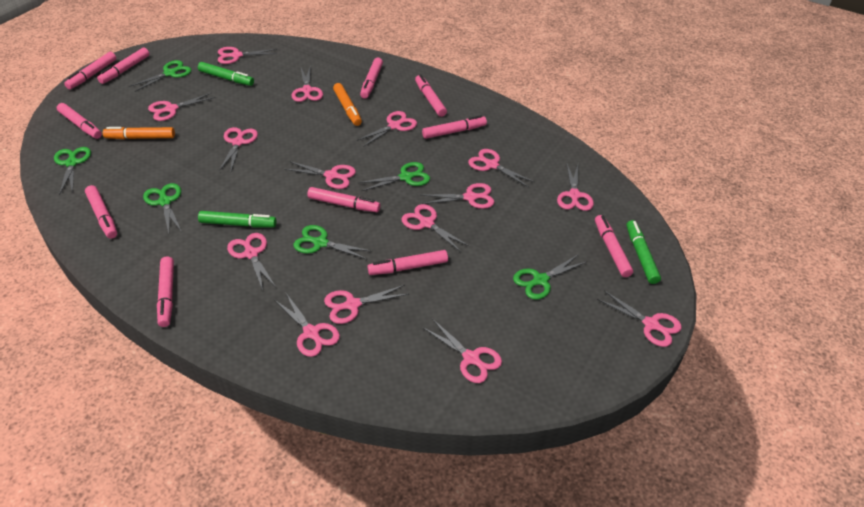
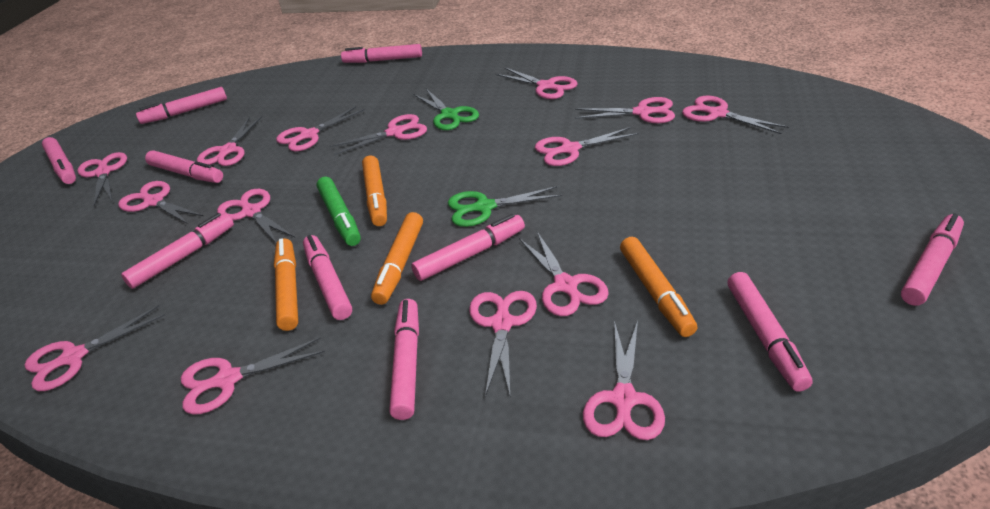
green marker: [198,62,254,86] [198,211,276,227] [626,220,661,284] = 3 -> [317,177,361,246] = 1
green scissors: [54,147,91,195] [129,60,192,92] [143,183,182,234] [294,225,371,260] [358,162,430,191] [513,254,588,300] = 6 -> [414,89,479,130] [448,186,563,227] = 2
orange marker: [103,127,175,139] [333,83,362,126] = 2 -> [274,238,298,331] [362,156,387,226] [371,212,423,305] [620,237,697,337] = 4
pink marker: [57,103,102,139] [64,52,116,89] [85,185,117,239] [97,48,149,84] [157,257,174,327] [307,187,380,212] [360,58,383,99] [368,250,448,275] [415,75,447,117] [422,115,487,139] [595,215,633,277] = 11 -> [42,137,76,184] [121,213,234,289] [136,87,227,124] [145,150,223,183] [303,235,352,320] [341,44,422,63] [389,299,419,420] [411,214,525,281] [727,272,813,392] [901,214,964,306] = 10

